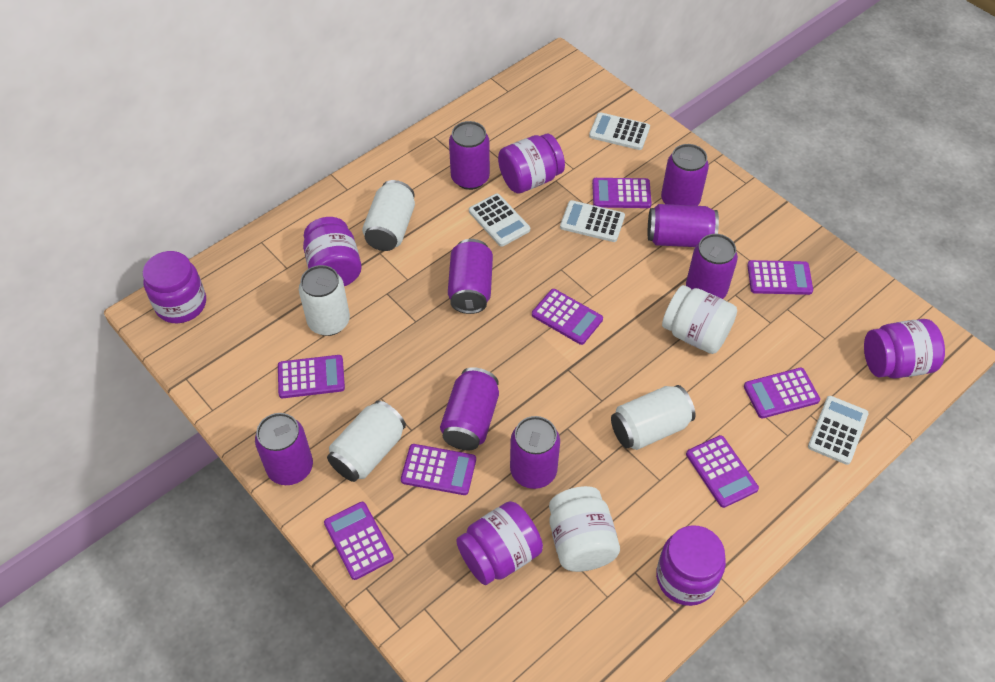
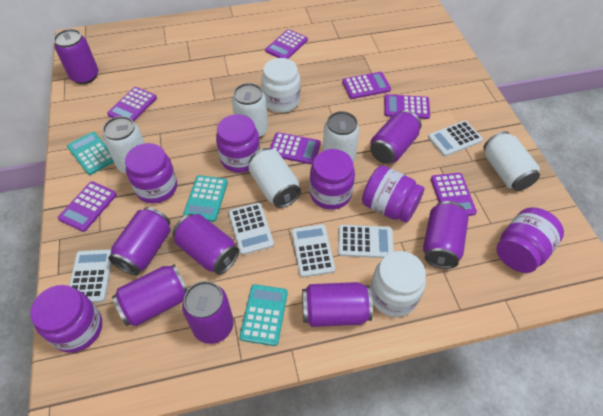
purple calculator: [278,355,345,398] [324,502,394,580] [401,444,476,495] [532,289,603,345] [592,178,652,208] [686,435,759,508] [744,368,820,418] [747,260,813,295] = 8 -> [58,181,117,232] [107,87,157,122] [265,29,308,59] [270,132,321,165] [342,72,391,99] [384,94,430,119] [431,173,477,216] = 7
turquoise calculator: none = 0 -> [67,132,114,175] [183,175,228,222] [240,284,288,346] = 3
white calculator: [469,193,530,247] [560,200,625,242] [589,112,650,150] [808,396,869,465] = 4 -> [69,249,112,303] [229,203,274,255] [292,224,335,277] [338,225,394,258] [428,121,483,156] = 5
white can: [299,265,350,336] [327,400,406,482] [362,180,415,251] [611,385,695,450] = 4 -> [103,116,144,173] [232,83,268,138] [249,148,301,208] [323,111,360,163] [483,131,540,191] = 5

